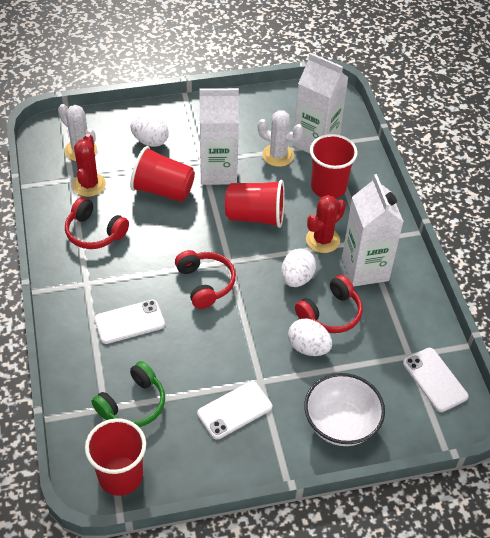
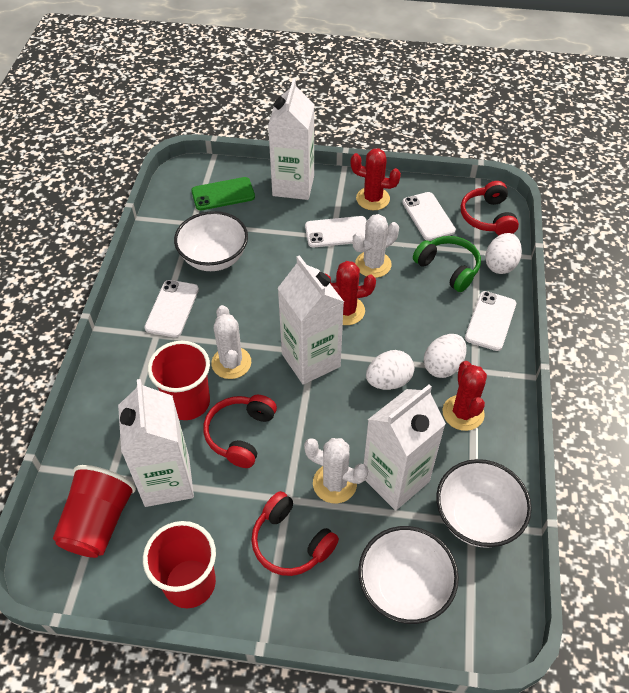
green phone: none = 0 -> [191,177,255,211] = 1
red cactus: [73,134,106,197] [306,195,346,253] = 2 -> [324,261,376,325] [351,148,401,210] [443,361,487,431] = 3
red cup: [85,418,146,496] [130,146,195,202] [225,180,285,228] [310,134,358,198] = 4 -> [53,465,136,558] [143,521,216,608] [148,341,210,420] = 3
white bowl: [304,373,385,446] = 1 -> [174,211,248,271] [358,526,459,624] [436,459,532,548] = 3
white cactus: [58,104,97,161] [258,110,304,167] = 2 -> [211,305,251,379] [304,438,368,503] [353,214,399,278] = 3
white carton: [199,88,239,185] [293,52,349,154] [342,174,404,287] = 3 -> [118,379,194,507] [268,78,314,200] [278,255,344,385] [364,384,446,510] = 4
white phone: [94,300,165,344] [197,381,272,440] [403,348,468,412] = 3 -> [144,280,199,337] [305,216,367,248] [402,192,456,241] [465,291,516,351] = 4

